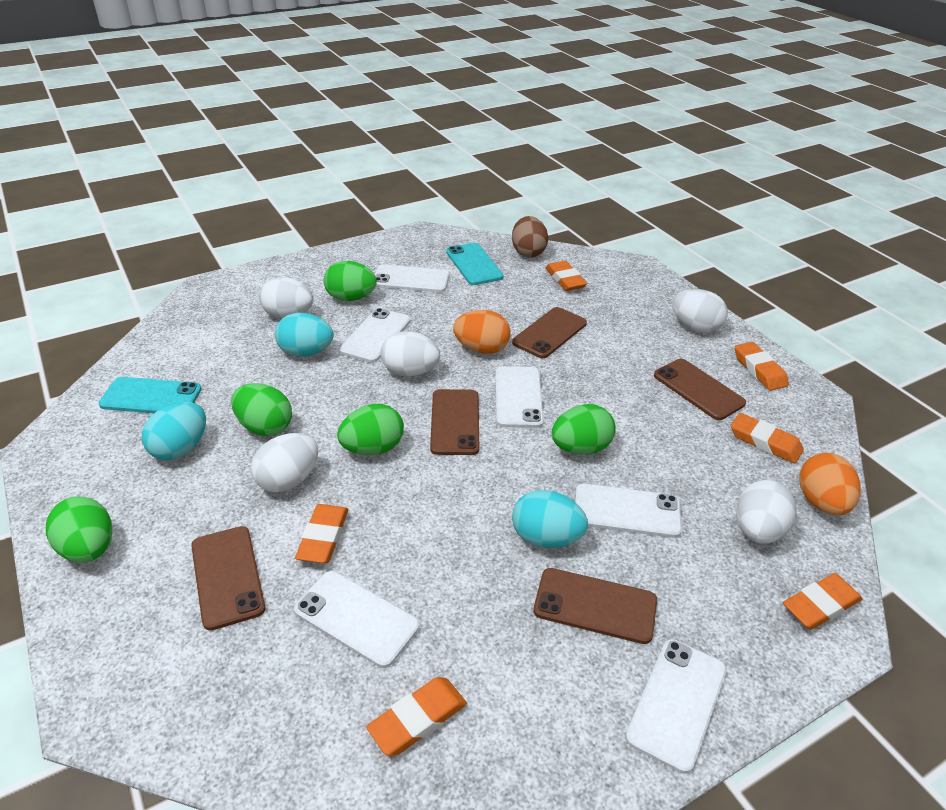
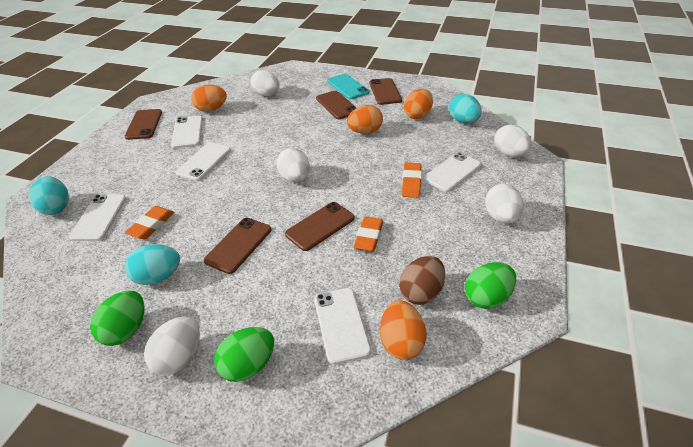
green egg: [46,496,112,563] [231,383,292,436] [324,261,377,301] [337,404,404,455] [552,404,616,455] = 5 -> [90,290,145,346] [214,327,274,382] [465,262,516,309] = 3
orange egg: [453,310,511,354] [799,453,861,515] = 2 -> [191,85,227,112] [347,105,383,134] [380,301,426,360] [404,89,433,119] = 4
orange eraser: [295,504,349,563] [366,677,467,756] [545,261,587,291] [731,413,804,464] [735,342,789,391] [783,573,862,630] = 6 -> [125,206,175,239] [353,217,383,252] [402,162,422,198] = 3
turquoise phone: [99,377,202,413] [446,243,503,285] = 2 -> [327,74,369,99] = 1
white phone: [294,571,420,668] [339,308,410,363] [375,265,449,292] [496,366,544,428] [575,484,682,538] [626,639,727,774] = 6 -> [69,194,126,241] [171,116,203,148] [175,142,231,181] [314,288,371,364] [424,152,482,192] = 5

